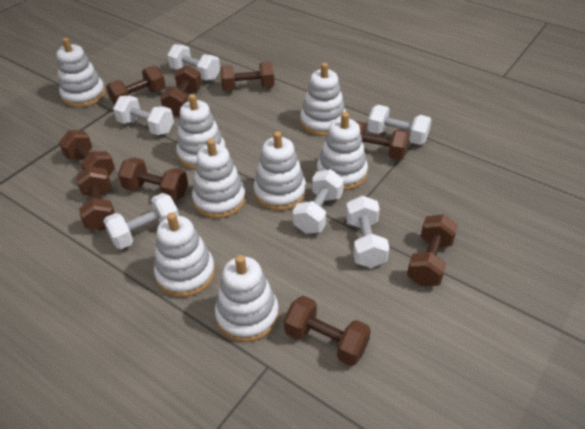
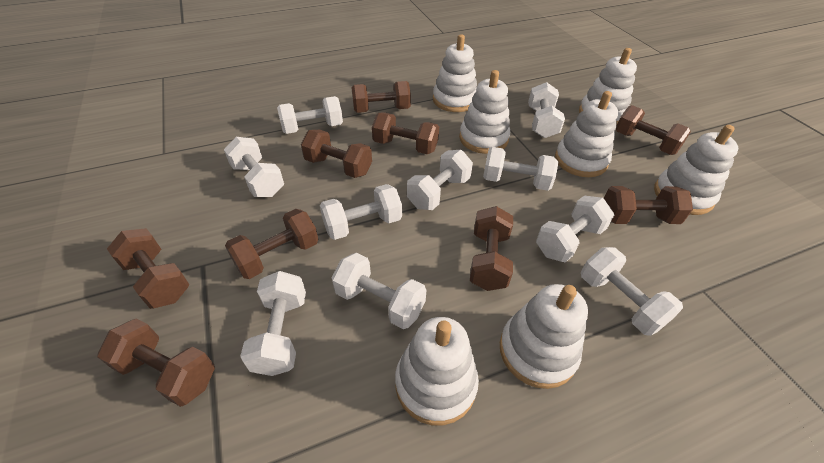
white dumbbell: [103,193,179,249] [113,96,174,135] [167,44,220,80] [293,169,344,234] [346,196,389,268] [368,105,431,145] = 6 -> [224,137,284,197] [240,271,306,376] [277,96,343,134] [320,184,402,240] [332,253,426,329] [407,150,473,210] [483,147,558,191] [528,82,565,138] [536,196,614,262] [581,247,683,336] = 10
white stacking toy: [56,38,105,108] [154,212,215,297] [176,94,226,170] [192,139,246,218] [215,255,279,342] [253,131,306,211] [300,62,346,136] [317,112,368,190] = 8 -> [395,317,479,426] [433,34,477,112] [459,70,510,154] [500,284,588,389] [555,91,618,177] [579,48,637,126] [654,125,738,215] = 7

